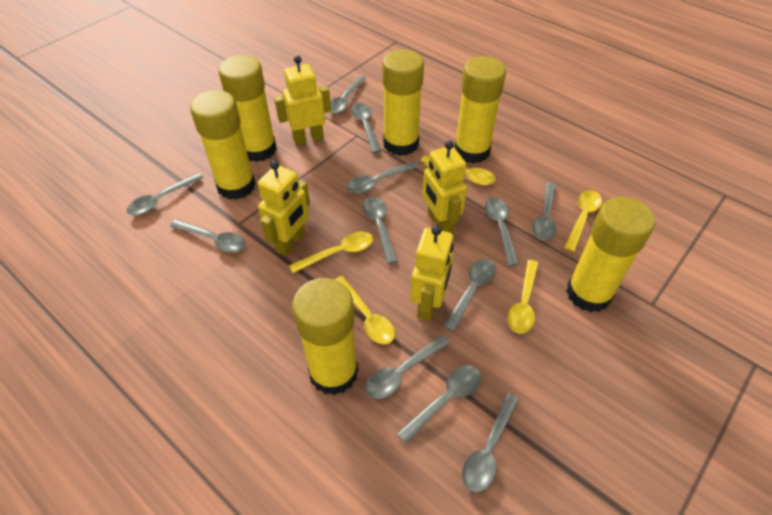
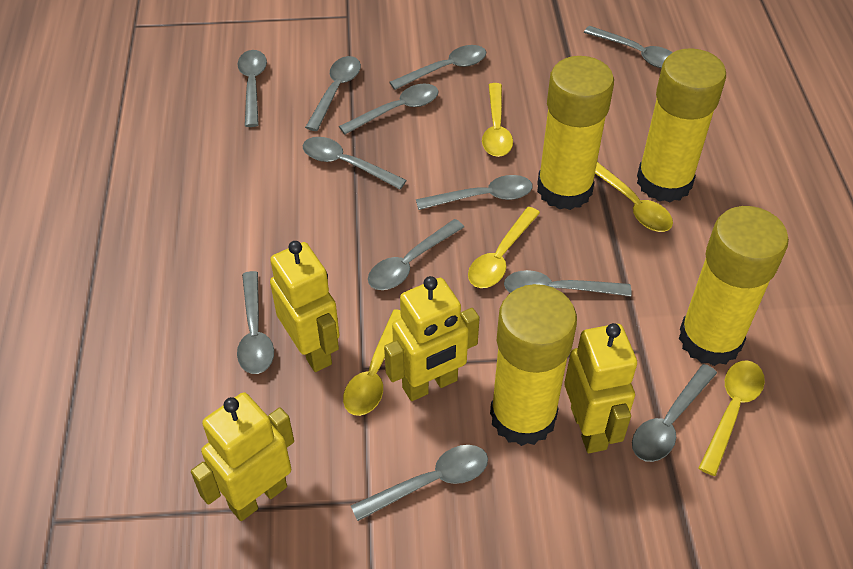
yellow glue stick: [190,90,256,200] [219,55,277,162] [292,278,358,396] [382,49,424,156] [454,56,506,164] [566,197,655,312] = 6 -> [490,284,577,446] [537,56,614,210] [637,48,726,202] [679,206,789,366] = 4

